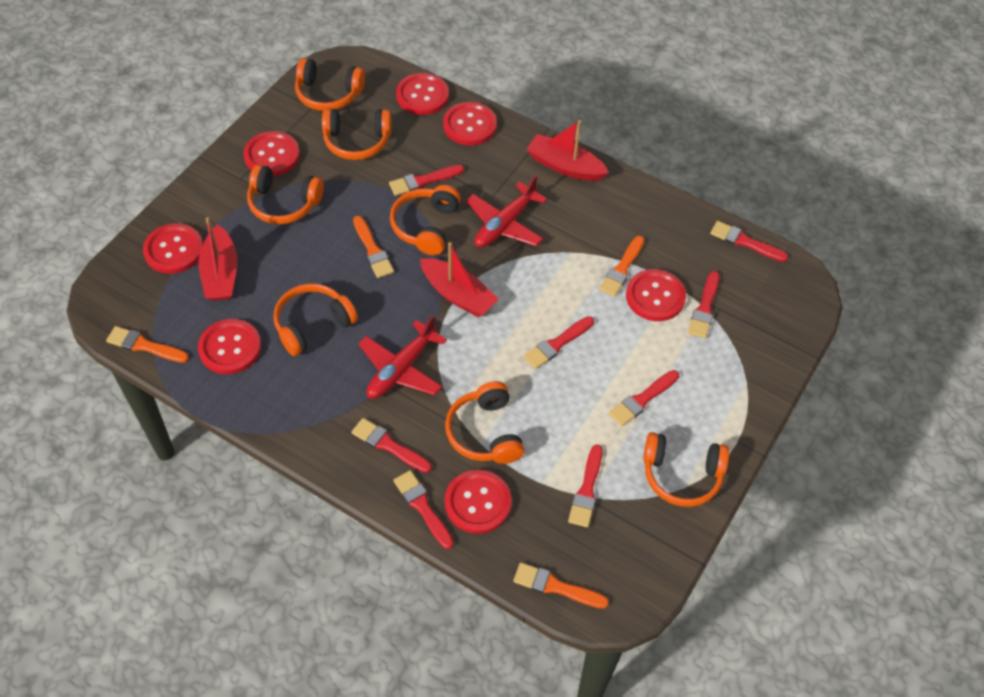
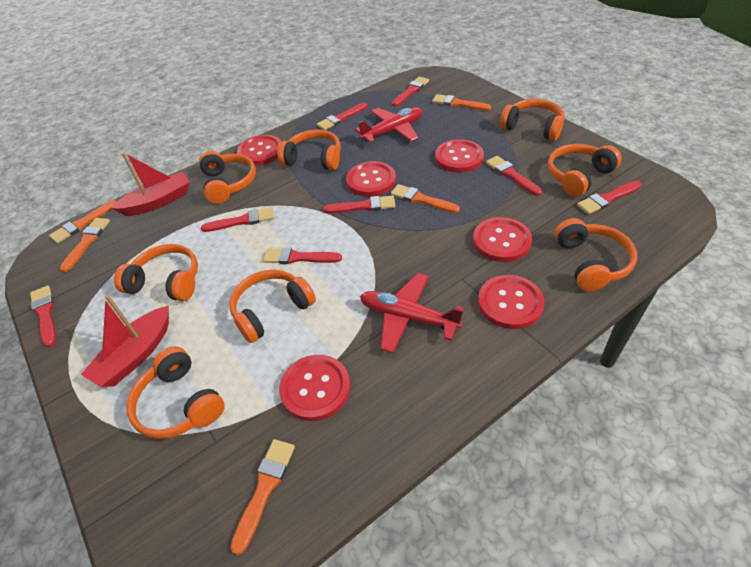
orange brush: [106,326,189,363] [353,216,394,278] [513,563,609,609] [599,236,645,297] = 4 -> [49,200,117,243] [60,218,110,272] [230,439,295,555] [391,184,460,213] [432,94,491,110] = 5
orange headphones: [247,164,324,224] [273,284,358,356] [295,58,365,111] [322,108,392,160] [390,185,461,255] [445,381,525,464] [643,432,729,507] = 7 -> [114,244,198,301] [127,346,225,439] [199,151,256,204] [229,270,316,343] [277,130,341,170] [500,99,565,141] [548,144,622,197] [555,218,637,291] = 8
red boat: [198,217,237,301] [420,242,499,317] [526,120,609,181] = 3 -> [81,295,169,387] [111,152,190,216] = 2
red button: [143,223,203,274] [198,319,261,374] [244,131,300,176] [396,73,449,115] [443,102,497,145] [445,470,511,534] [626,269,686,321] = 7 -> [237,135,281,166] [279,355,350,421] [346,161,396,197] [435,139,484,173] [473,217,532,262] [478,275,544,329] = 6

